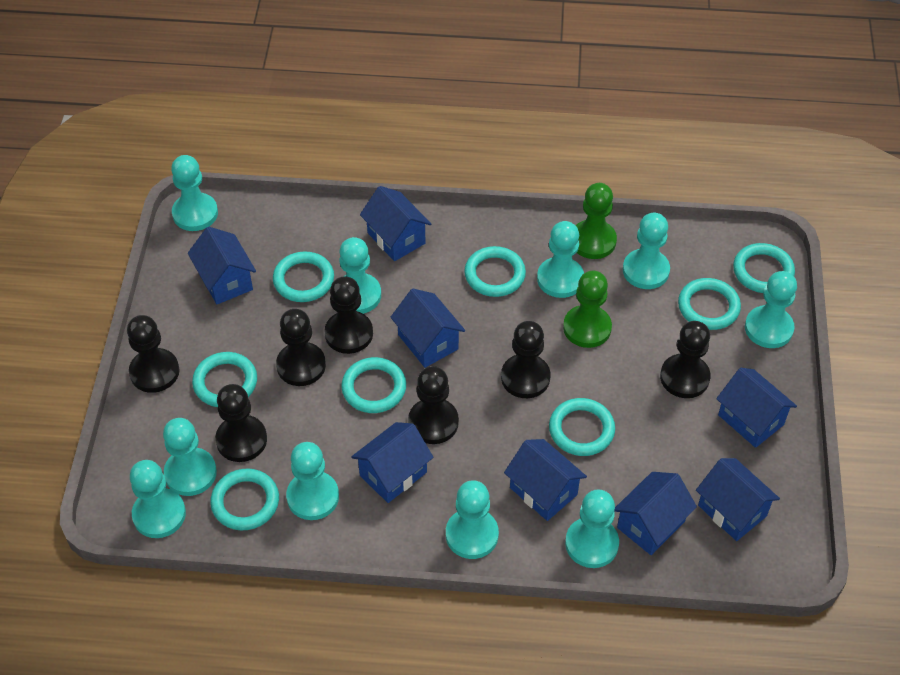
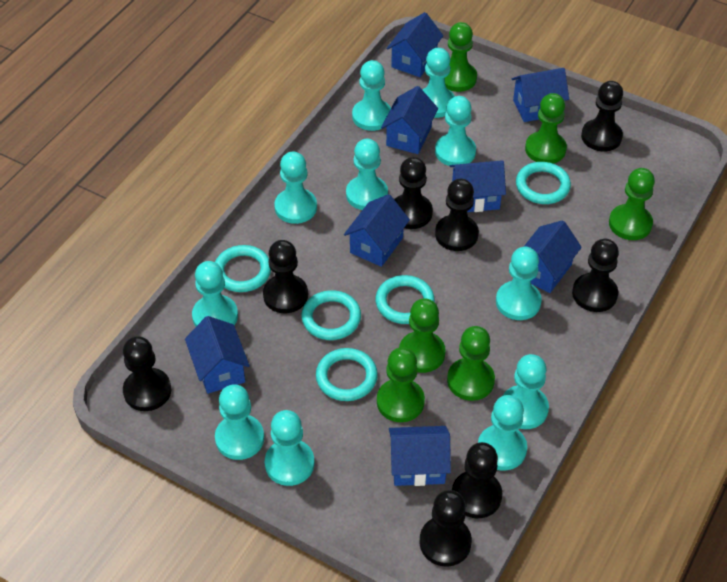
black pawn: [127,315,179,393] [215,384,267,462] [276,309,326,386] [324,276,373,354] [408,366,459,444] [501,321,551,398] [660,321,711,398] = 7 -> [123,336,171,411] [263,240,308,313] [394,157,433,229] [420,490,472,567] [435,179,479,251] [452,442,503,518] [572,239,619,312] [581,81,623,152] = 8
green pawn: [563,271,612,348] [576,183,617,259] = 2 -> [377,347,425,422] [399,298,446,373] [445,22,477,92] [447,326,495,401] [525,93,567,163] [609,168,655,240] = 6
turquoise pawn: [130,460,186,538] [163,418,217,496] [171,155,218,231] [286,442,339,520] [339,237,381,314] [446,480,499,559] [537,221,584,298] [565,490,619,568] [623,213,670,289] [745,271,797,348] = 10 -> [192,261,238,326] [215,384,264,460] [265,410,314,486] [274,152,317,224] [346,139,388,210] [352,60,391,131] [422,48,455,118] [435,96,476,166] [478,395,527,471] [496,247,542,320] [503,354,549,429] = 11
turquoise ring: [192,352,257,407] [210,469,279,530] [273,251,334,302] [341,357,406,413] [464,246,526,297] [549,398,615,456] [678,278,741,330] [733,243,795,293] = 8 -> [215,245,271,292] [301,290,361,340] [316,348,378,401] [375,275,435,324] [516,162,571,204] = 5

